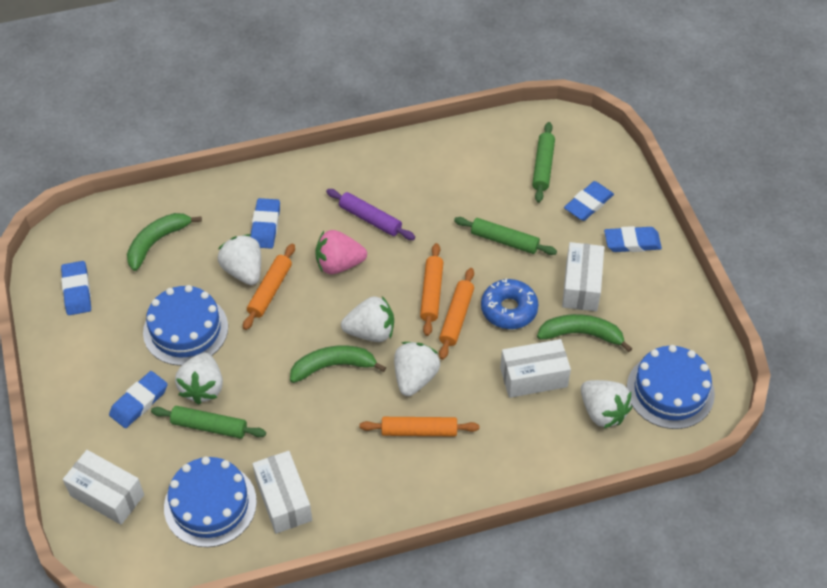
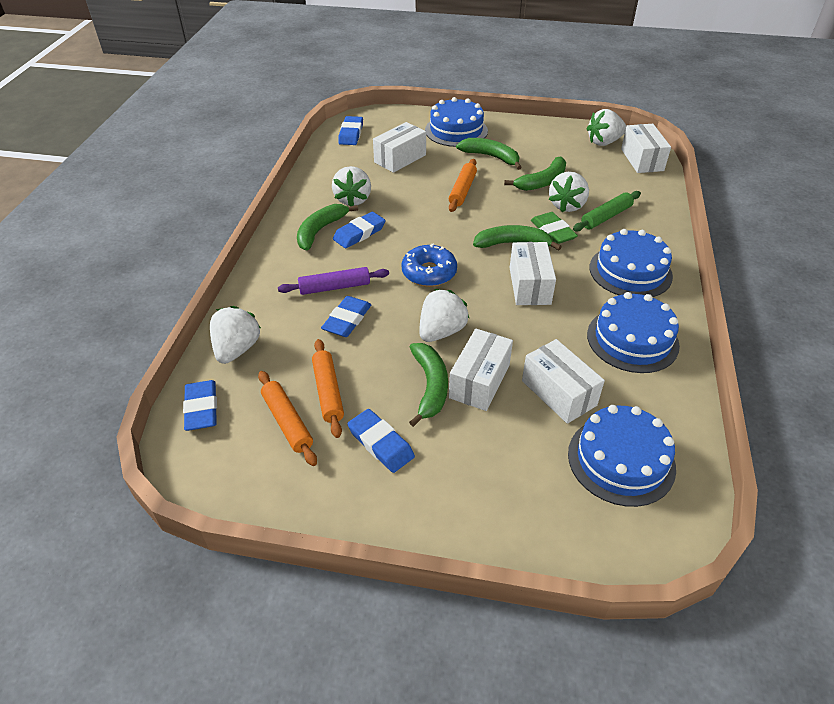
blue cake: [143,285,228,366] [164,457,257,547] [627,345,715,429] = 3 -> [425,97,488,147] [568,405,676,507] [587,292,680,373] [590,229,673,297] = 4
green banana: [127,213,202,271] [290,345,386,383] [537,314,633,352] = 3 -> [297,204,358,250] [409,343,448,427] [456,138,522,170] [473,225,562,250] [504,157,566,191] = 5
green eraser: none = 0 -> [531,212,578,244] = 1
green rolling pin: [151,406,266,439] [454,217,557,255] [532,122,555,203] = 3 -> [573,191,641,232] = 1
orange rolling pin: [243,244,295,330] [359,417,479,436] [420,243,444,336] [439,268,474,360] = 4 -> [258,371,317,466] [312,339,344,438] [449,159,477,212] = 3
pink strawberry: [315,230,367,274] = 1 -> none = 0
white box: [63,450,144,525] [252,451,312,534] [500,339,571,398] [562,242,604,311] = 4 -> [373,122,426,173] [449,329,513,411] [510,242,556,305] [522,339,605,424] [621,124,671,173] = 5

